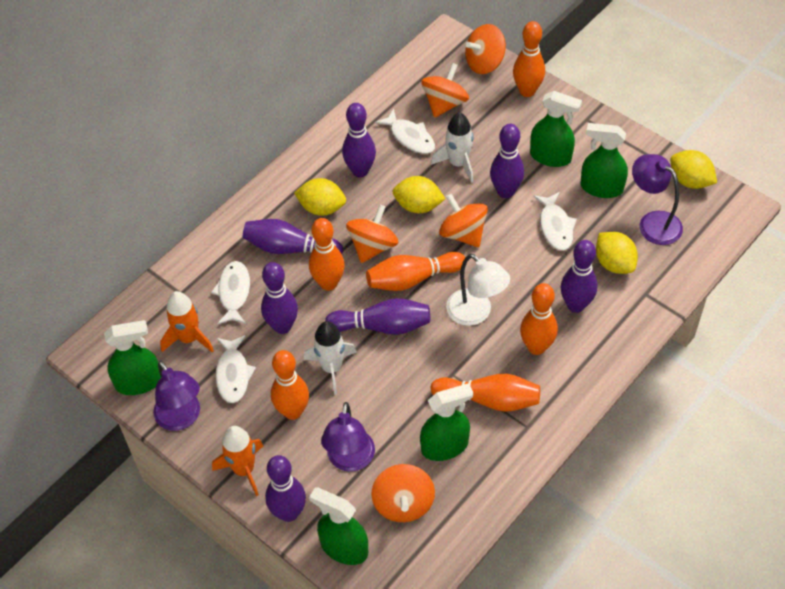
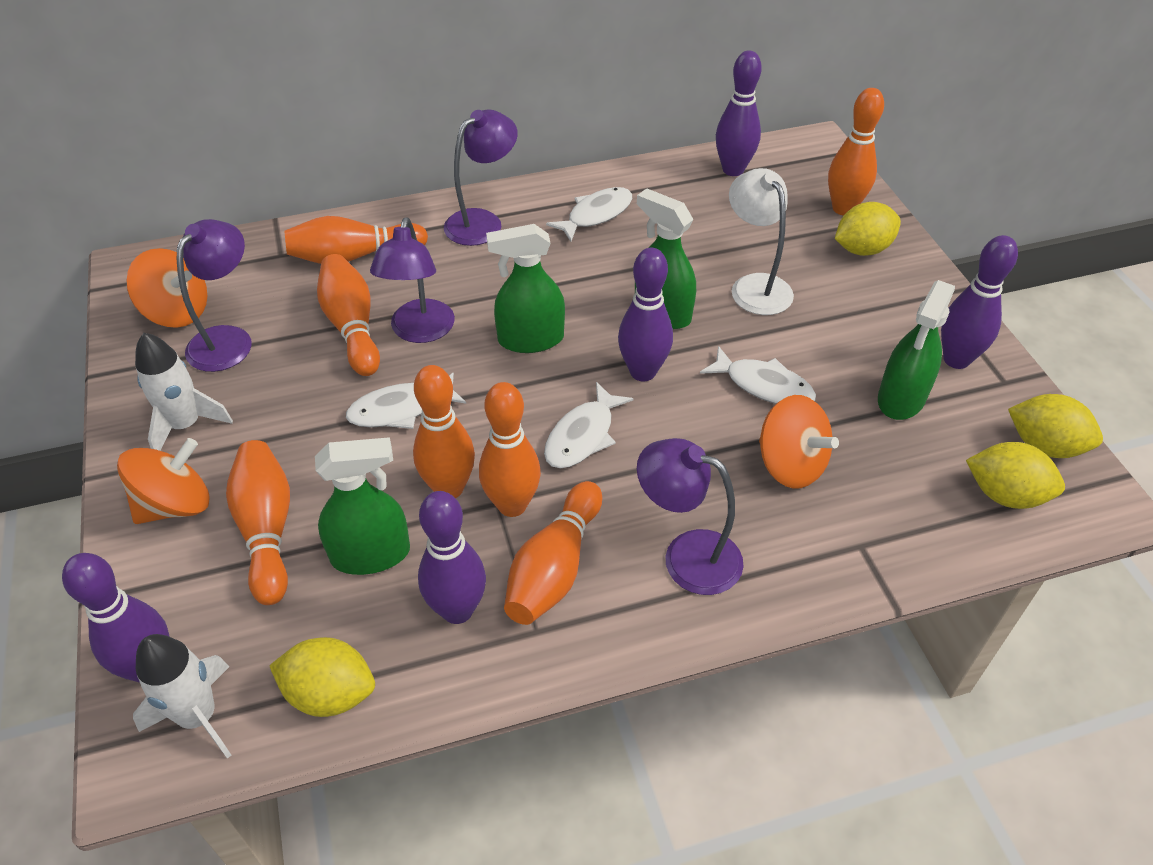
green spray bottle: [104,320,161,395] [309,487,368,565] [420,383,473,461] [530,91,582,167] [581,123,628,198] = 5 -> [315,437,410,575] [486,224,565,353] [635,189,696,329] [878,280,955,420] = 4
orange bowling pin: [271,350,309,420] [309,218,345,291] [366,252,465,291] [430,374,540,412] [513,21,545,97] [520,283,558,355] = 6 -> [226,440,290,605] [284,216,428,264] [317,254,380,376] [413,365,475,498] [479,382,541,517] [504,481,602,625] [828,88,884,215] = 7
orange rocket: [160,291,214,353] [212,426,263,496] = 2 -> none = 0
orange spinning top: [346,205,398,263] [372,464,435,522] [421,63,469,118] [439,194,488,247] [465,24,506,74] = 5 -> [117,438,210,524] [127,248,207,328] [759,395,839,489] = 3
purple bowling pin: [243,219,343,254] [261,262,298,334] [265,455,306,522] [325,298,430,335] [342,103,376,177] [490,124,524,198] [561,240,597,313] = 7 -> [62,553,170,683] [418,491,486,624] [618,248,673,381] [716,50,762,176] [941,235,1018,369] = 5
purple lamp: [153,361,200,431] [321,402,375,472] [632,154,683,245] = 3 -> [177,219,251,372] [370,217,455,343] [444,109,518,246] [637,438,744,595] = 4

